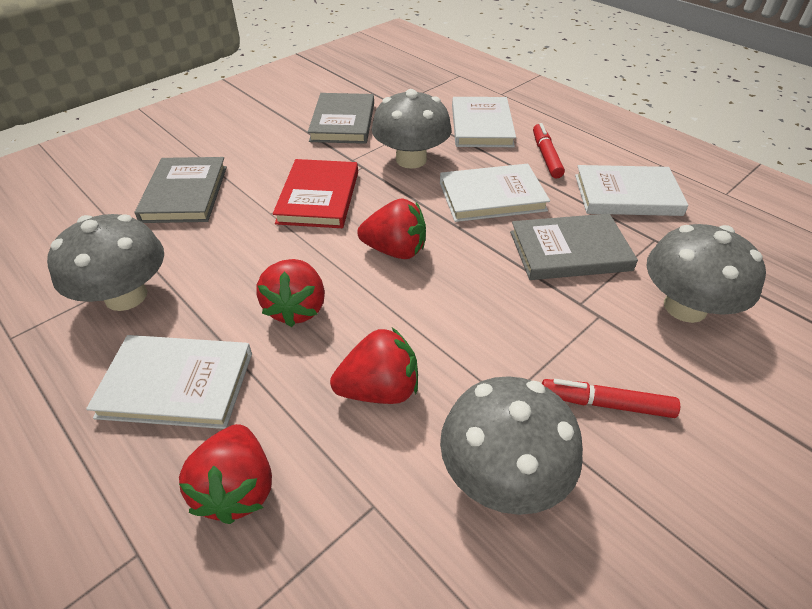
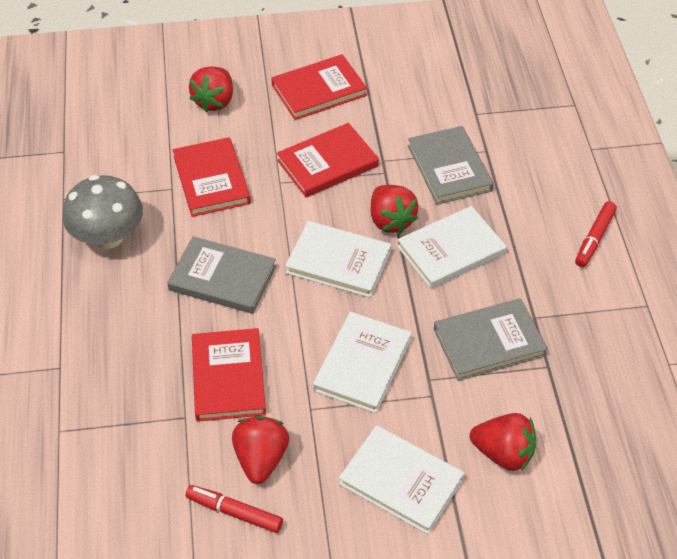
grey mushroom: [47,214,164,311] [372,89,451,169] [440,376,583,515] [646,224,766,323] = 4 -> [63,175,143,249] = 1
red book: [273,159,358,228] = 1 -> [173,137,251,217] [192,328,266,422] [271,54,367,120] [277,123,379,197] = 4

